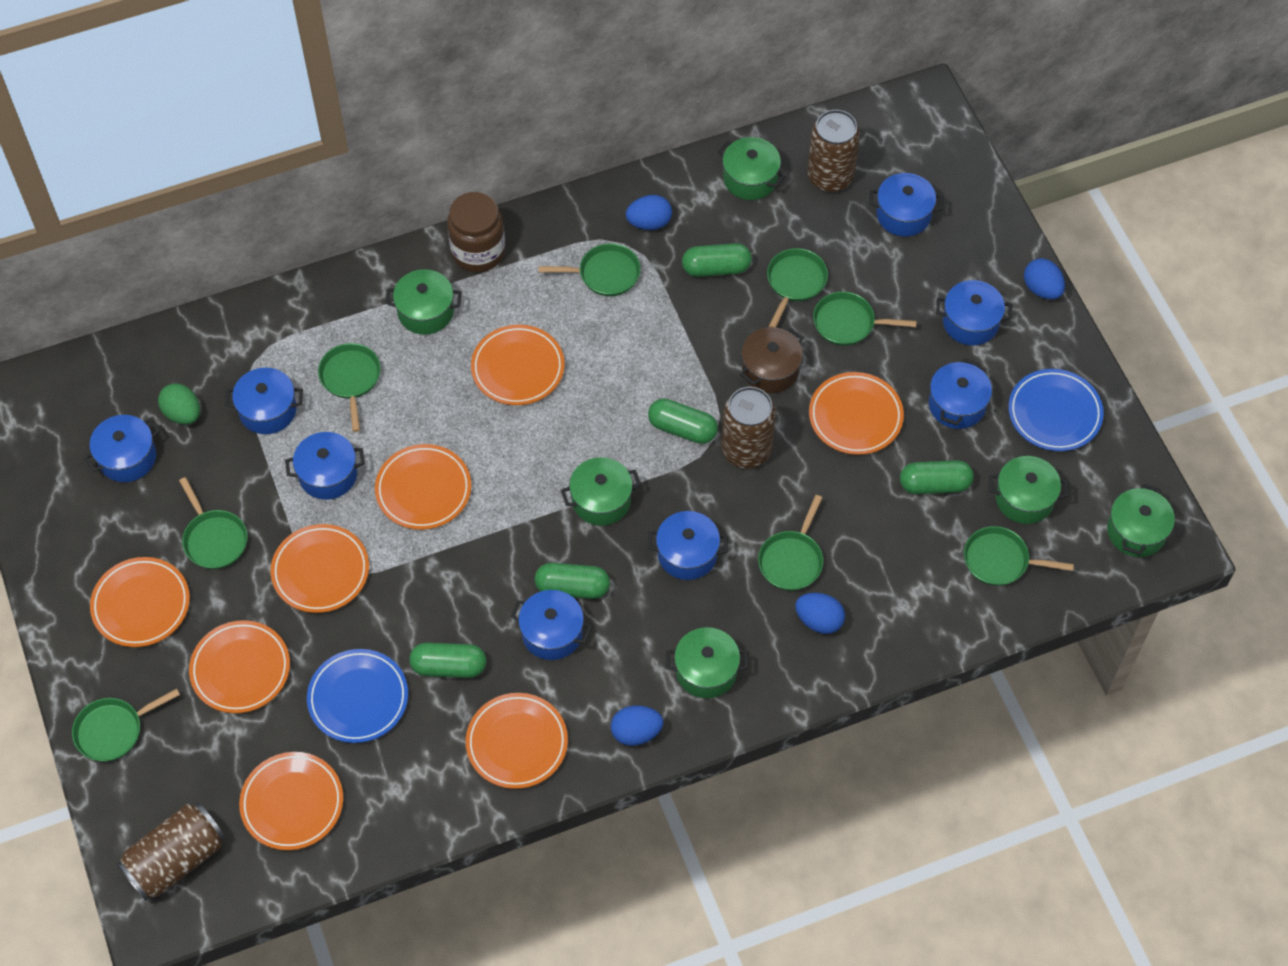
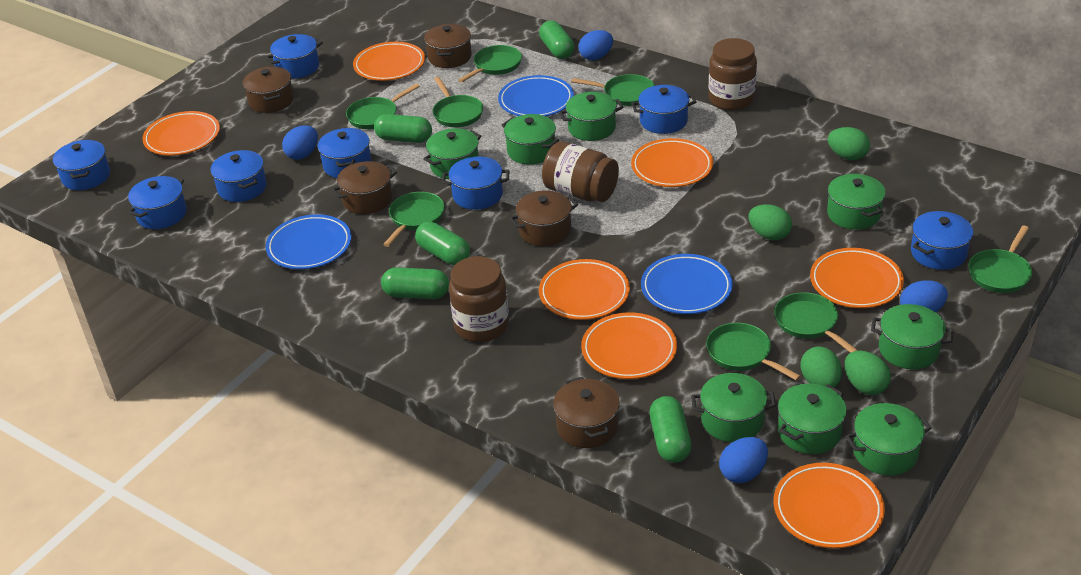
blue plate: [307,649,408,743] [1008,369,1104,451] = 2 -> [266,214,351,269] [498,75,574,116] [641,254,733,314] = 3
brown can: [117,803,225,901] [722,387,776,468] [807,110,860,192] = 3 -> none = 0
brown jar: [447,192,505,272] = 1 -> [449,256,509,342] [542,141,619,202] [709,38,757,110] = 3
brown pot: [740,327,803,393] = 1 -> [243,66,294,113] [331,161,397,214] [424,24,472,68] [509,190,578,246] [553,377,620,448] = 5
green egg: [158,383,200,425] = 1 -> [748,204,792,240] [800,346,842,388] [828,127,870,160] [845,351,891,395] = 4
green pot: [385,269,462,335] [561,457,641,526] [666,627,748,698] [718,137,786,200] [989,456,1068,524] [1107,484,1175,557] = 6 -> [423,128,481,179] [501,114,559,165] [559,92,624,141] [691,373,776,442] [778,384,847,454] [827,174,886,230] [845,403,932,476] [871,304,954,369] = 8
orange plate: [90,557,190,647] [189,620,290,713] [239,752,343,850] [271,524,369,613] [375,444,471,530] [466,693,568,789] [471,325,565,405] [809,372,904,455] = 8 -> [142,111,220,156] [353,42,425,81] [539,259,630,320] [581,312,677,379] [631,138,713,187] [773,463,885,548] [810,248,904,308] = 7

